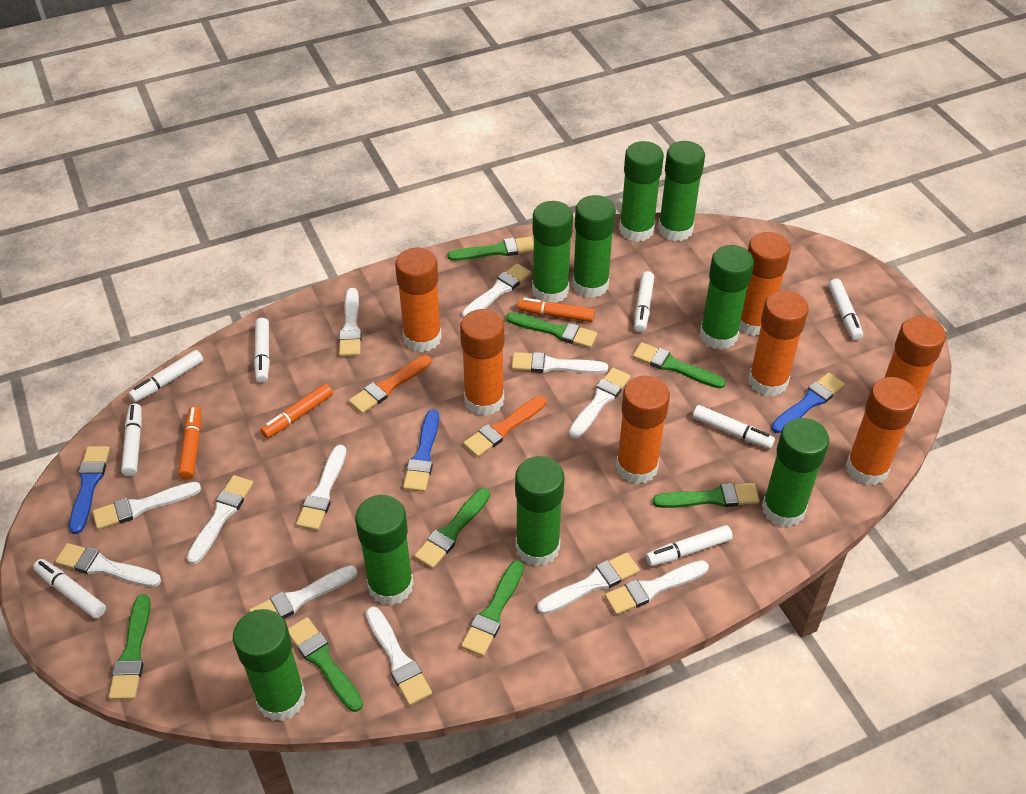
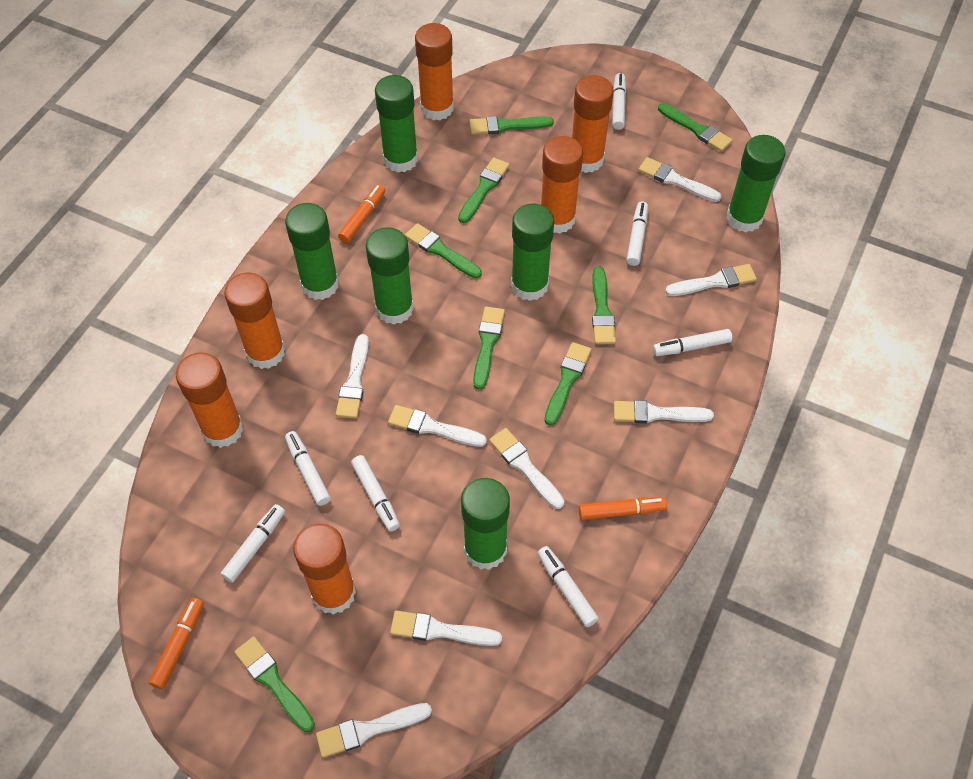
blue brush: [69,446,110,534] [403,410,439,492] [771,373,845,433] = 3 -> none = 0
green glue stick: [233,609,306,721] [355,495,414,606] [515,456,564,566] [532,201,573,303] [572,195,616,298] [619,141,664,242] [658,141,705,241] [700,245,754,350] [762,418,829,527] = 9 -> [285,203,339,300] [366,227,414,325] [375,75,418,172] [461,478,510,570] [511,204,554,301] [726,135,785,232] = 6
orange brush: [349,355,431,414] [463,396,546,457] = 2 -> none = 0
orange glue stick: [395,248,442,352] [460,309,504,416] [616,376,670,484] [739,232,791,336] [748,290,809,396] [846,377,918,485] [884,316,946,419] = 7 -> [176,352,243,448] [224,273,285,369] [293,524,356,615] [415,23,454,120] [541,136,583,234] [572,75,614,173] = 6
white brush: [55,543,161,587] [93,482,201,530] [187,475,253,564] [249,565,358,619] [296,445,346,530] [339,288,362,356] [366,607,432,705] [462,263,531,317] [511,352,608,374] [537,553,640,614] [569,368,631,438] [605,560,709,615] = 12 -> [316,703,432,758] [336,334,369,419] [388,405,487,447] [390,610,502,646] [489,428,564,509] [614,400,714,423] [638,157,722,202] [665,264,757,296] = 8
white marker: [33,559,106,619] [121,403,142,476] [128,350,203,402] [254,318,270,383] [634,271,654,332] [646,525,733,566] [693,405,775,449] [828,279,863,340] = 8 -> [221,504,285,583] [285,431,331,506] [351,455,400,532] [537,546,599,627] [612,73,626,130] [627,201,648,266] [653,329,732,356] = 7

